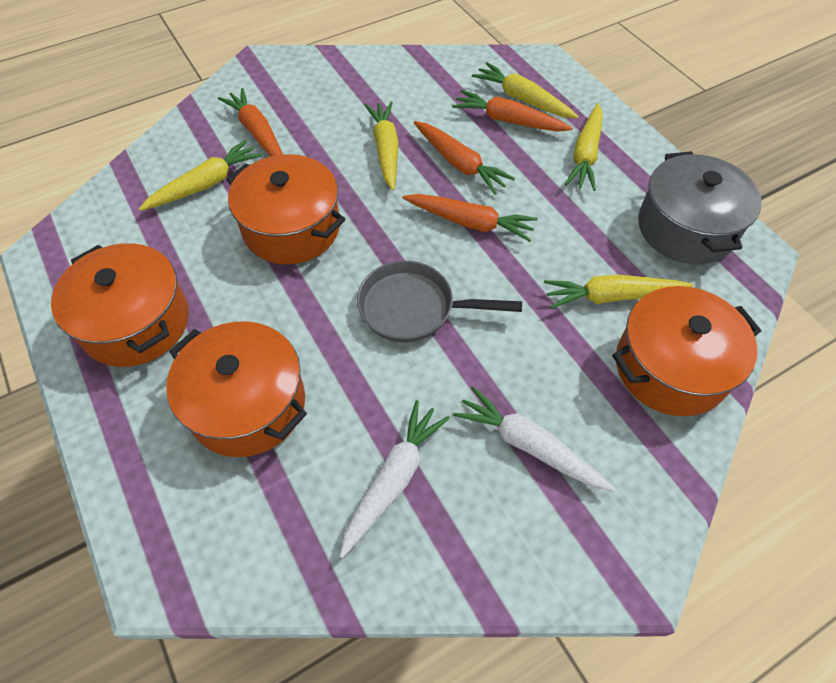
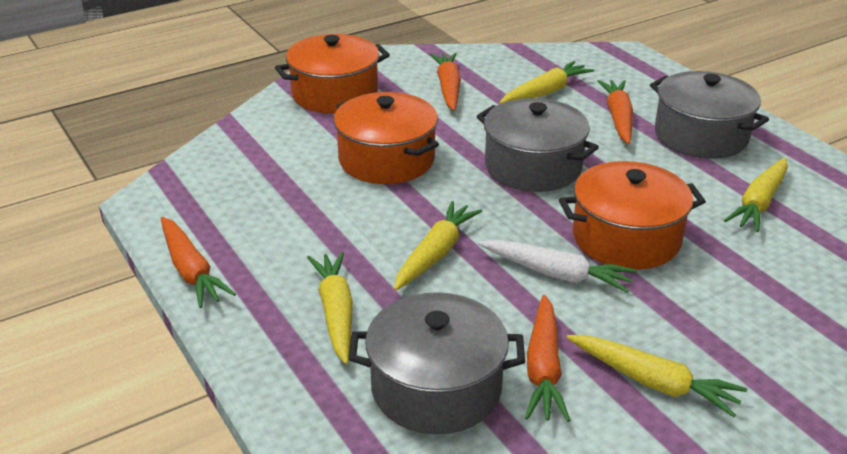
grey pan: [357,261,522,343] = 1 -> none = 0
grey pot: [638,151,762,264] = 1 -> [348,292,525,434] [477,98,599,192] [650,71,769,159] = 3
orange pot: [51,243,189,367] [166,321,307,457] [227,154,345,264] [612,286,762,416] = 4 -> [275,34,390,113] [334,92,439,184] [559,161,706,269] = 3
white carrot: [339,400,450,558] [453,386,616,491] = 2 -> [478,240,636,293] = 1

